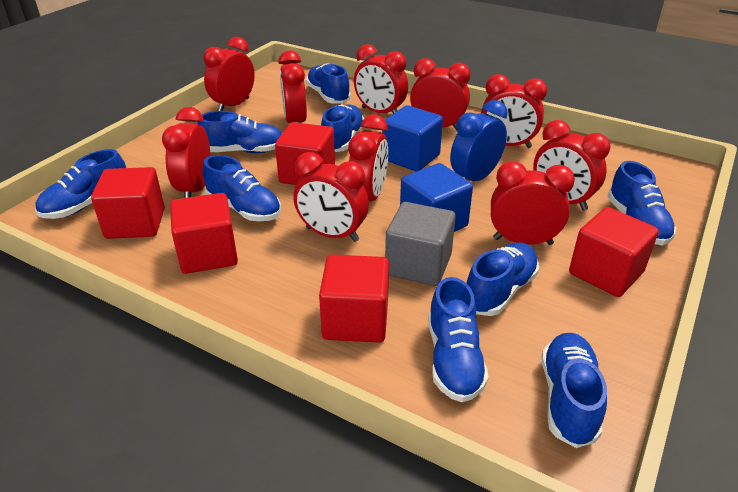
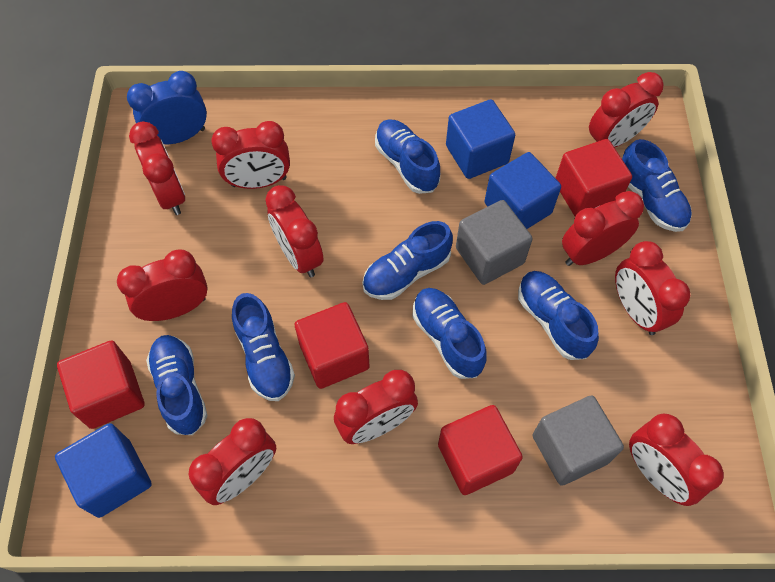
blue cube: [382,105,443,172] [400,163,473,232] = 2 -> [55,423,152,518] [446,99,515,179] [484,152,561,229] = 3
blue shoe: [36,149,126,219] [197,111,282,153] [203,155,281,221] [306,63,351,104] [321,104,364,152] [428,277,489,402] [467,243,539,316] [542,333,607,448] [607,161,676,245] = 9 -> [146,335,208,435] [232,293,295,401] [362,221,453,300] [375,119,440,194] [412,288,487,379] [518,271,599,360] [622,139,692,232] = 7
grey cube: [385,202,456,286] = 1 -> [456,200,533,285] [533,396,624,486] = 2
red cube: [91,167,165,239] [170,193,238,274] [275,122,335,185] [319,255,389,343] [569,207,659,297] = 5 -> [57,340,145,429] [295,302,370,389] [438,405,523,495] [556,139,632,217] = 4

